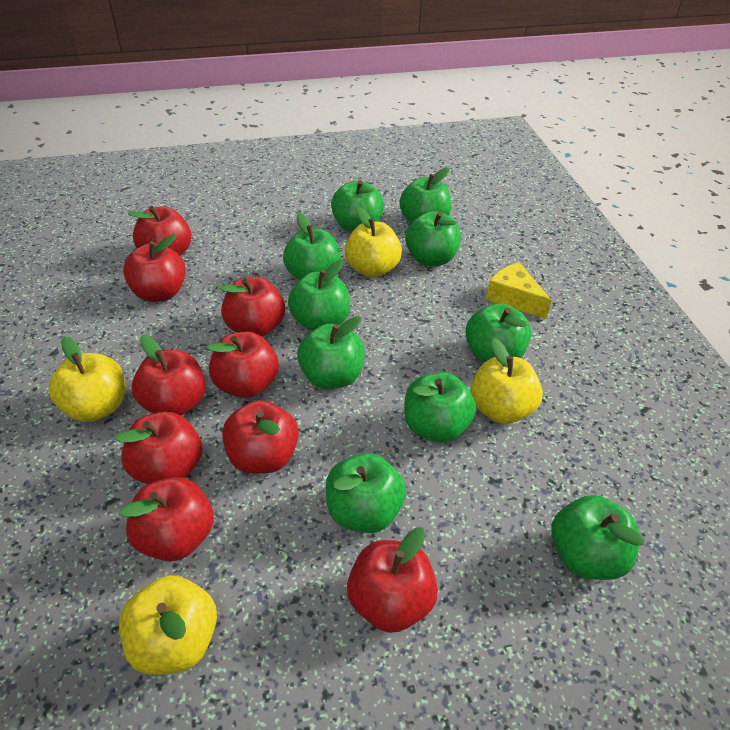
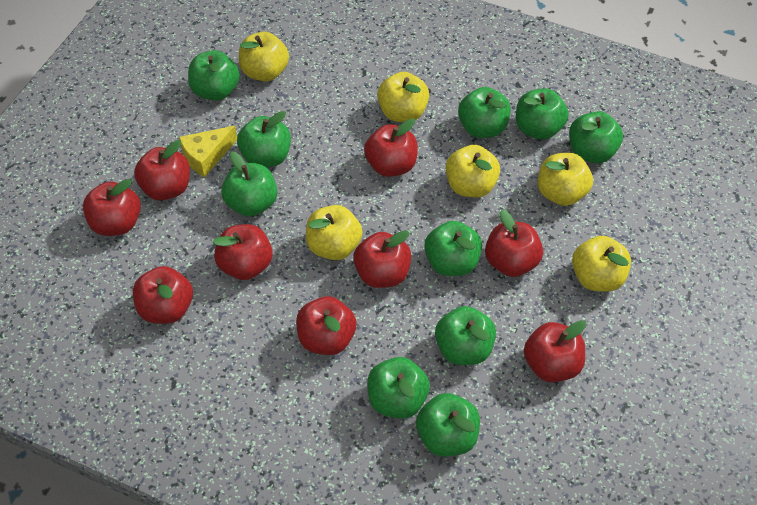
yellow apple: [49,336,125,422] [119,575,217,675] [345,207,402,278] [470,338,543,424] = 4 -> [239,32,289,82] [306,205,363,260] [377,72,429,122] [446,145,500,198] [538,153,593,206] [572,236,631,292] = 6

